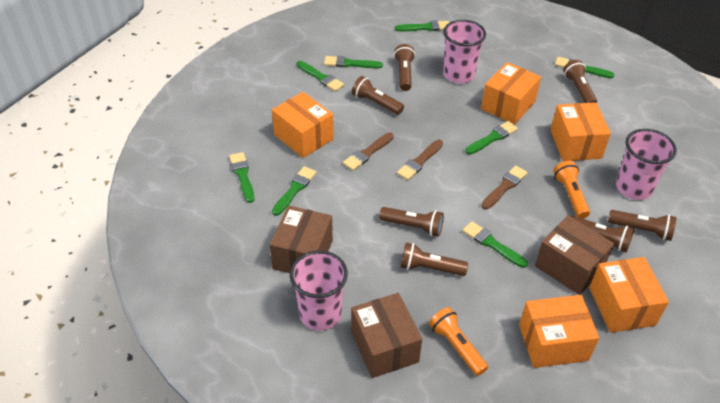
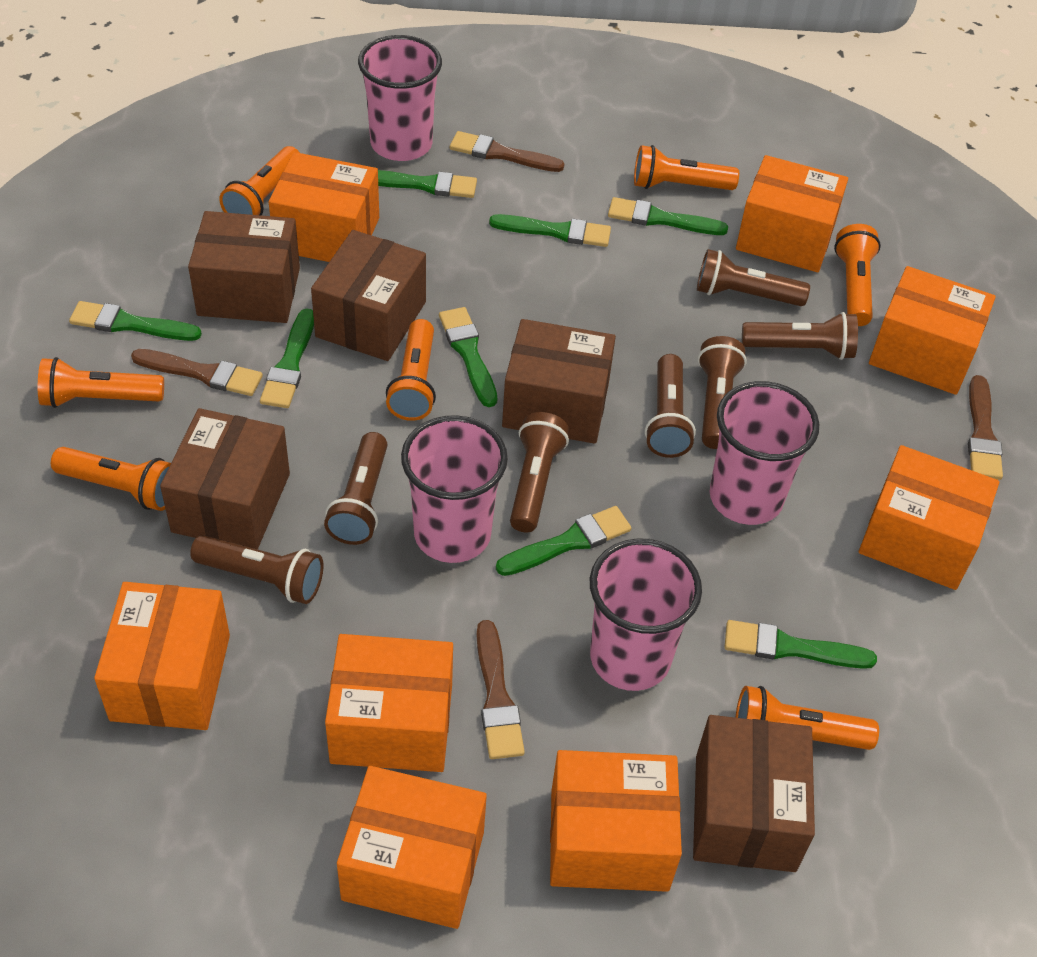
brown box: [270,206,333,273] [351,293,422,378] [535,216,614,295] = 3 -> [160,408,290,549] [188,211,300,323] [311,230,426,361] [502,319,616,444] [693,715,815,872] = 5
brown brush: [343,132,394,171] [397,140,443,180] [481,166,528,209] = 3 -> [131,349,263,396] [450,131,565,172] [477,620,525,759] [968,375,1003,480] = 4
orange box: [272,92,334,158] [481,62,541,125] [519,295,599,368] [550,102,611,161] [589,257,669,333] = 5 -> [94,582,230,730] [269,152,379,262] [325,634,453,772] [337,766,487,929] [550,750,682,892] [736,155,848,272] [859,445,999,590] [869,266,996,395] = 8
orange flashlight: [429,307,488,376] [553,161,590,219] = 2 -> [38,357,164,408] [51,447,171,511] [219,146,300,216] [386,319,436,421] [634,145,739,190] [735,686,879,750] [834,224,881,326] = 7
pink cup: [290,251,348,331] [443,20,486,83] [616,129,677,200] = 3 -> [358,35,442,161] [401,415,508,563] [590,538,702,691] [710,381,819,525] = 4

